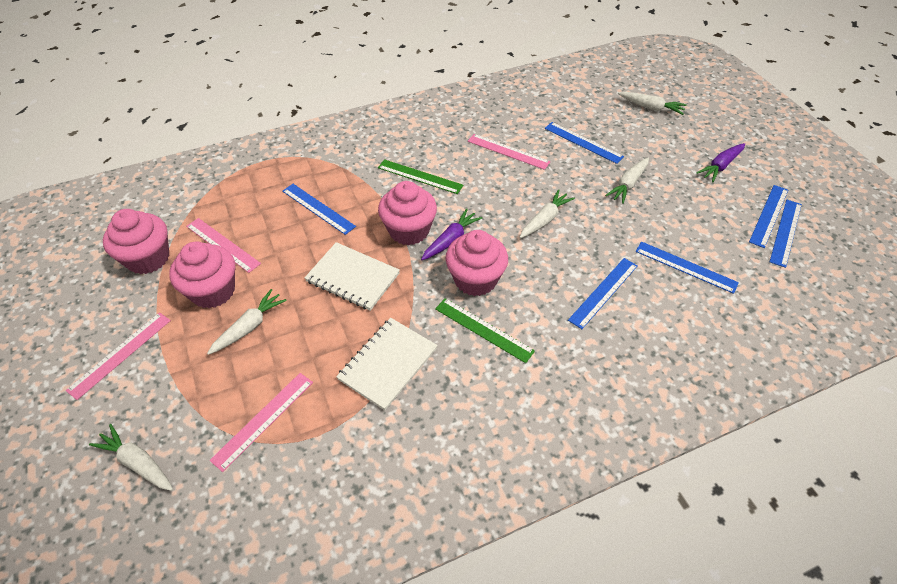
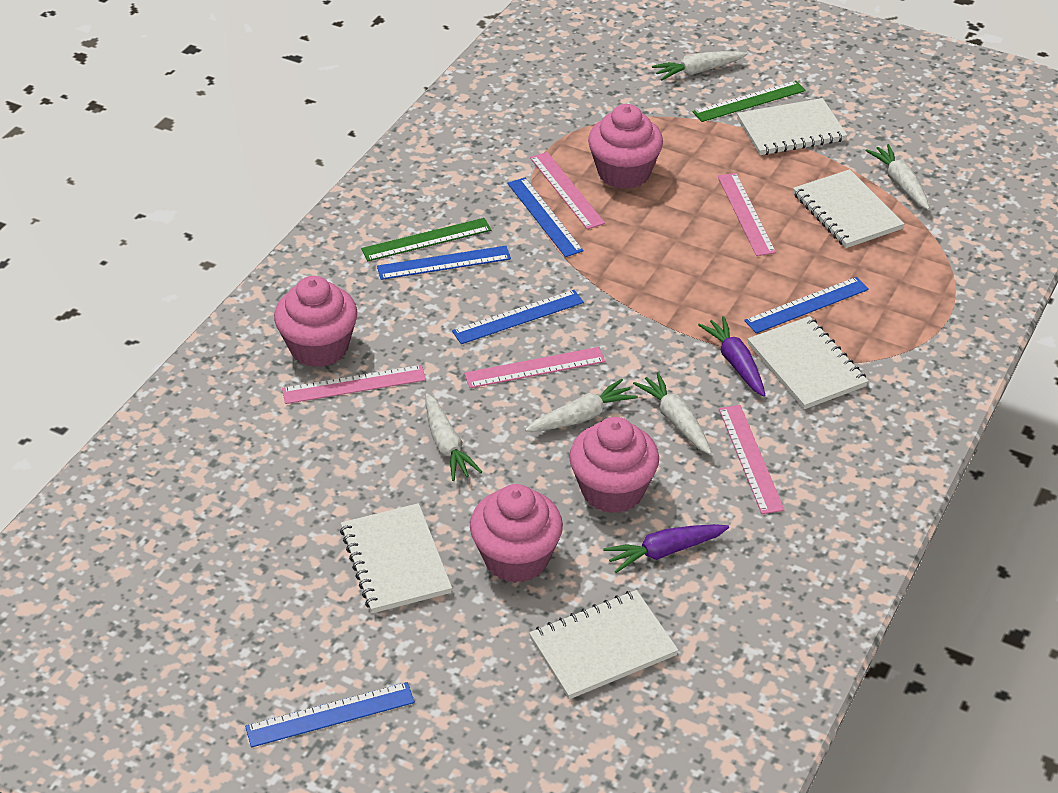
blue ruler: [282,184,356,235] [545,122,624,164] [568,258,638,329] [635,242,739,294] [749,185,788,248] [770,200,802,268] = 6 -> [245,682,415,748] [377,246,511,280] [452,290,584,344] [508,178,584,257] [744,277,869,333] = 5
pink ruler: [65,312,171,400] [186,218,261,273] [209,373,313,472] [468,134,551,170] = 4 -> [282,365,426,404] [464,347,606,388] [530,152,605,229] [718,173,776,256] [719,405,785,514] = 5
white notebook: [305,242,400,311] [336,318,438,410] = 2 -> [340,503,452,613] [529,590,679,699] [737,98,848,155] [748,316,868,409] [793,169,904,248] = 5

